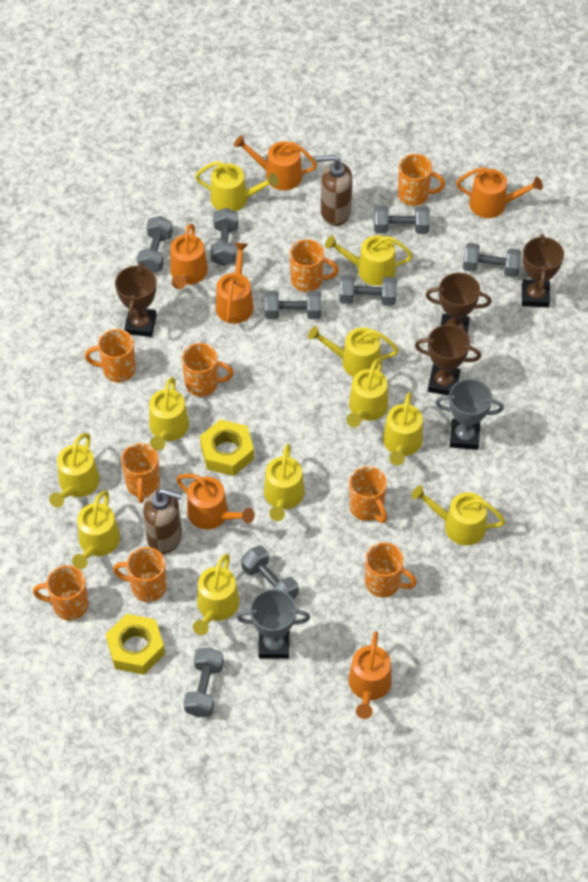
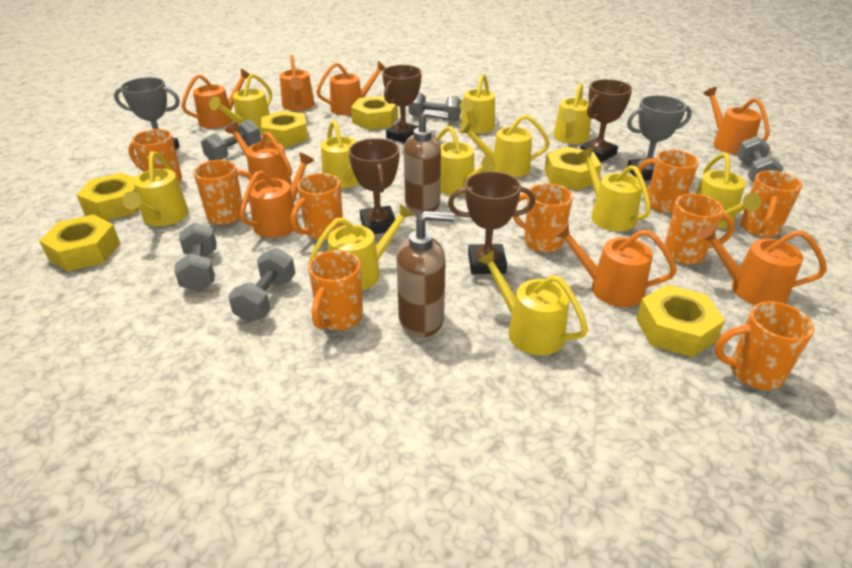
grey dumbbell: [137,216,173,273] [183,648,224,717] [210,208,238,266] [241,546,299,599] [264,290,321,319] [339,275,397,306] [374,206,430,234] [463,243,521,277] = 8 -> [174,222,217,291] [201,120,261,161] [228,248,295,322] [409,93,462,121] [737,136,783,182] = 5
orange watering can: [170,224,208,289] [176,474,255,530] [216,243,254,324] [234,135,317,190] [348,631,392,719] [456,167,543,218] = 6 -> [181,69,250,128] [225,123,292,186] [240,153,314,238] [280,55,314,111] [316,61,386,115] [553,222,677,307] [698,225,827,305] [703,87,770,155] = 8
yellow nut: [106,614,165,675] [200,419,254,476] = 2 -> [39,214,120,272] [77,173,139,221] [261,111,308,147] [351,96,398,130] [544,147,602,190] [636,285,725,357] = 6

